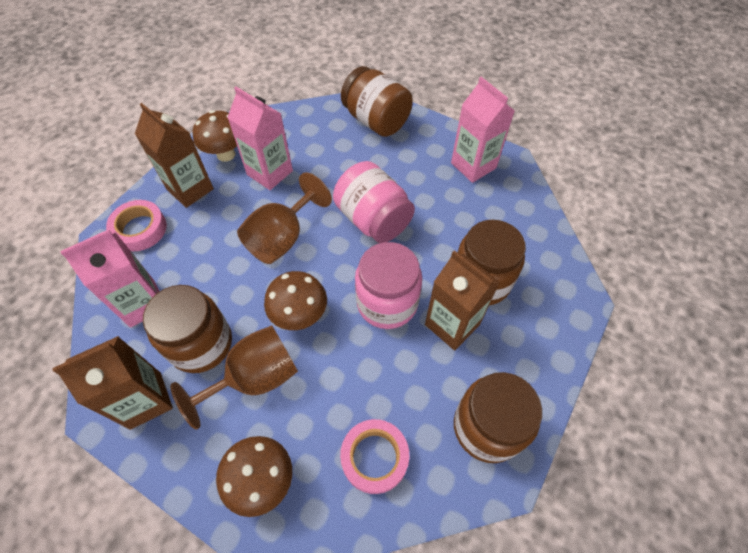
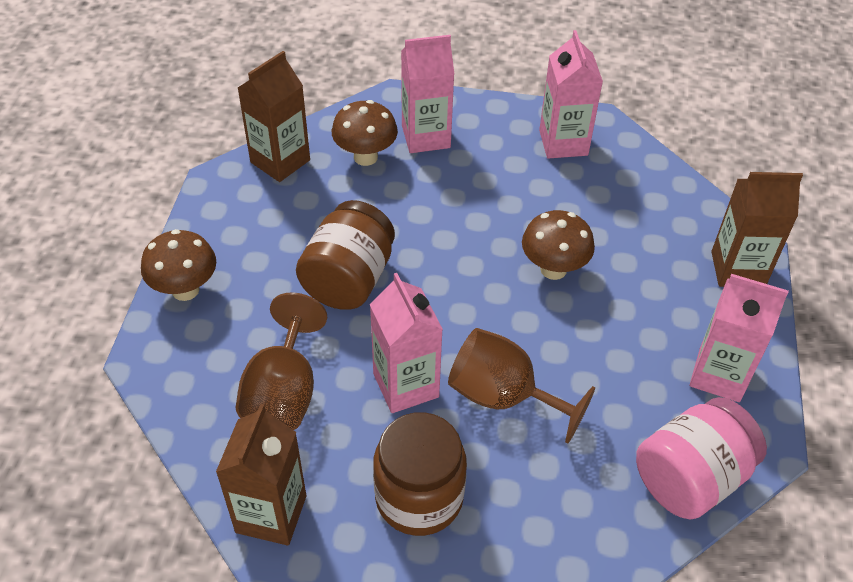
brown jar: [143,285,232,373] [341,66,413,137] [454,372,542,463] [457,220,526,305] = 4 -> [296,200,395,310] [373,412,467,536] = 2
pink carton: [60,229,160,327] [227,87,293,190] [451,77,515,183] = 3 -> [370,273,443,413] [401,35,454,153] [539,30,603,159] [690,274,789,402] = 4
pink jar: [333,161,415,243] [355,242,422,329] = 2 -> [636,397,767,519] = 1
pink tape: [106,200,167,251] [340,419,409,494] = 2 -> none = 0

